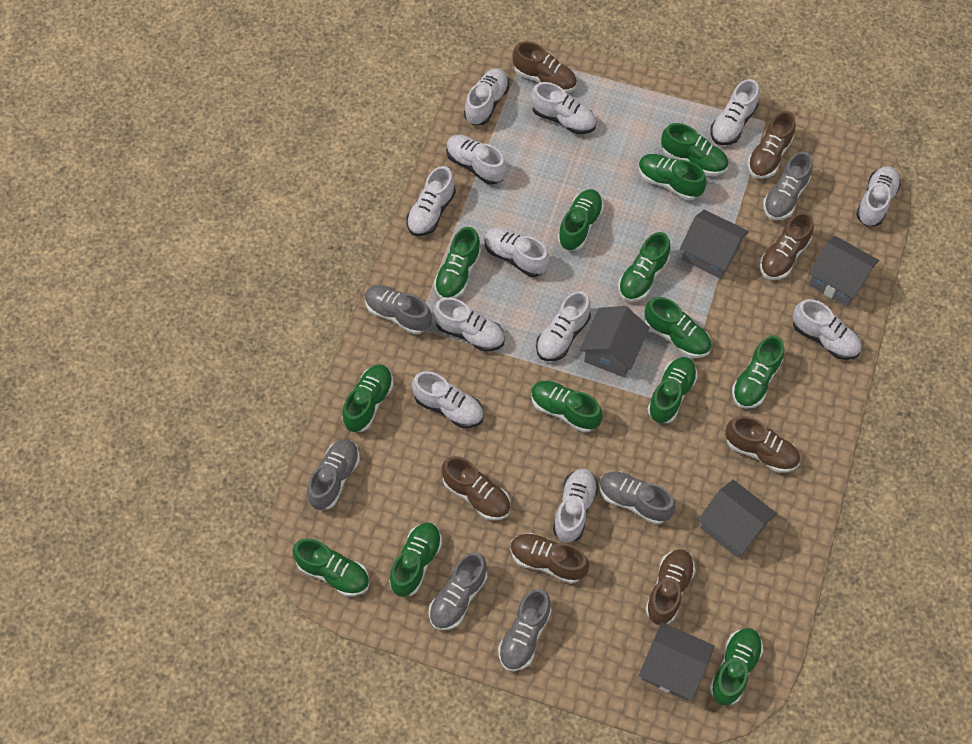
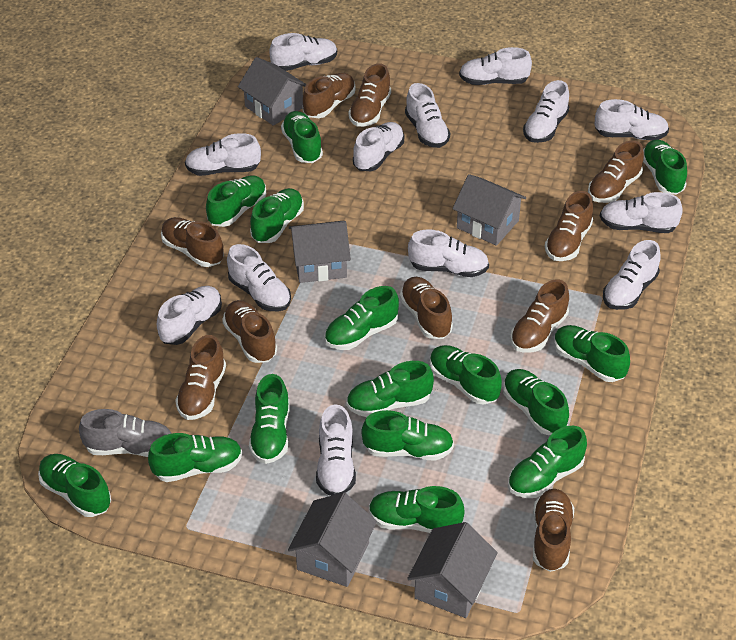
brown shoe: [442,456,510,520] [510,533,589,584] [513,41,577,93] [645,549,696,625] [725,416,800,473] [747,111,796,179] [760,212,814,280] = 7 -> [161,217,224,267] [175,335,226,420] [222,300,277,363] [303,73,356,118] [348,63,391,127] [400,277,453,339] [510,279,569,353] [533,489,574,572] [545,191,593,261] [588,141,644,203] = 10
green shoe: [293,538,370,597] [342,364,393,432] [389,523,442,597] [434,227,481,299] [531,381,603,433] [558,189,604,251] [618,232,670,302] [638,154,707,200] [645,297,711,358] [647,357,698,423] [661,123,728,176] [710,628,763,705] [732,335,784,409] = 13 -> [38,454,111,517] [148,433,242,482] [206,175,266,227] [249,374,289,464] [250,188,304,243] [281,111,323,163] [324,286,399,350] [346,361,434,417] [361,410,454,461] [369,486,465,533] [430,345,502,405] [503,369,569,435] [508,426,587,498] [554,325,630,382] [643,140,687,195] = 15
grey shoe: [307,439,360,510] [365,285,432,334] [429,552,487,630] [498,588,552,671] [599,471,676,524] [763,152,813,220] = 6 -> [79,409,172,457] = 1
white shoe: [406,166,456,236] [412,371,484,428] [433,297,505,352] [446,135,506,184] [464,68,509,125] [484,227,549,277] [531,82,596,134] [536,291,591,361] [553,469,598,543] [710,79,759,145] [793,299,861,360] [856,166,901,226] = 12 -> [157,286,222,345] [185,133,261,176] [227,244,291,311] [269,33,337,71] [316,404,356,496] [353,122,404,171] [405,83,450,148] [408,230,489,277] [459,47,532,85] [523,80,569,143] [595,99,669,140] [600,192,683,233] [603,240,661,310] = 13

